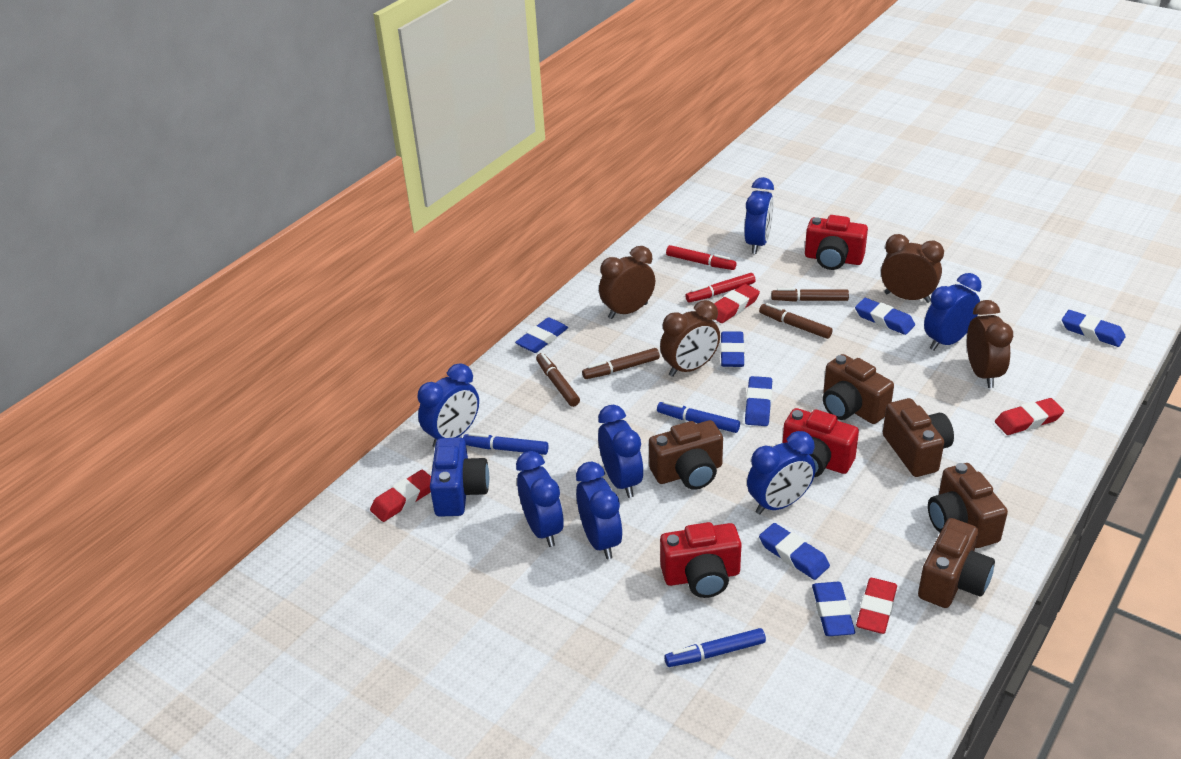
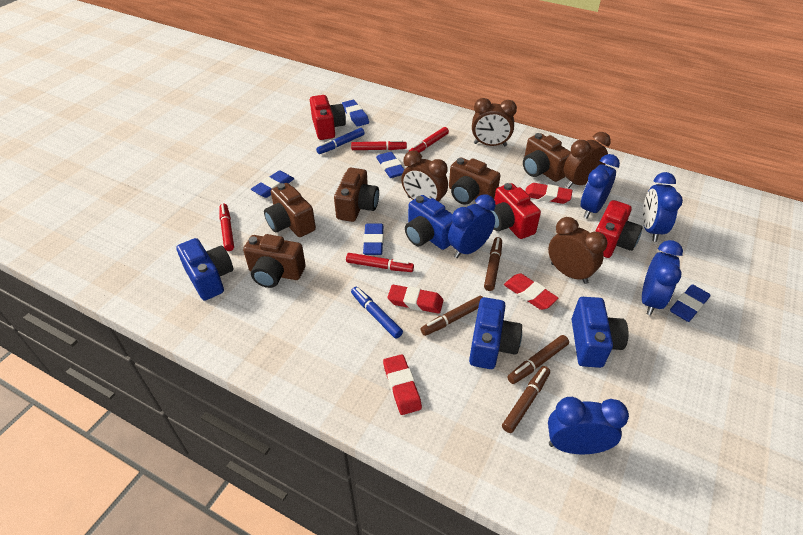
blue camera: [430,438,489,517] = 1 -> [176,238,234,301] [405,195,453,250] [469,297,522,369] [572,297,629,368] = 4
blue clock: [417,363,479,448] [516,451,564,547] [576,462,623,559] [598,405,644,498] [744,177,774,254] [747,431,816,515] [924,273,982,350] = 7 -> [448,194,496,258] [548,397,629,454] [581,154,620,219] [642,240,683,316] [643,172,683,242] = 5
blue eraser: [515,317,568,353] [720,331,745,367] [745,376,772,426] [759,523,830,580] [812,582,855,636] [855,298,915,335] [1062,310,1126,347] = 7 -> [251,170,294,198] [342,100,369,127] [363,224,384,255] [376,152,404,178] [670,284,710,322] = 5
blue marker: [463,433,549,455] [657,401,740,433] [664,628,766,667] = 3 -> [316,128,365,154] [351,287,403,338] = 2
red marker: [666,245,736,270] [685,273,756,302] = 2 -> [219,204,234,251] [346,253,414,272] [351,140,407,150] [408,127,449,153] = 4

